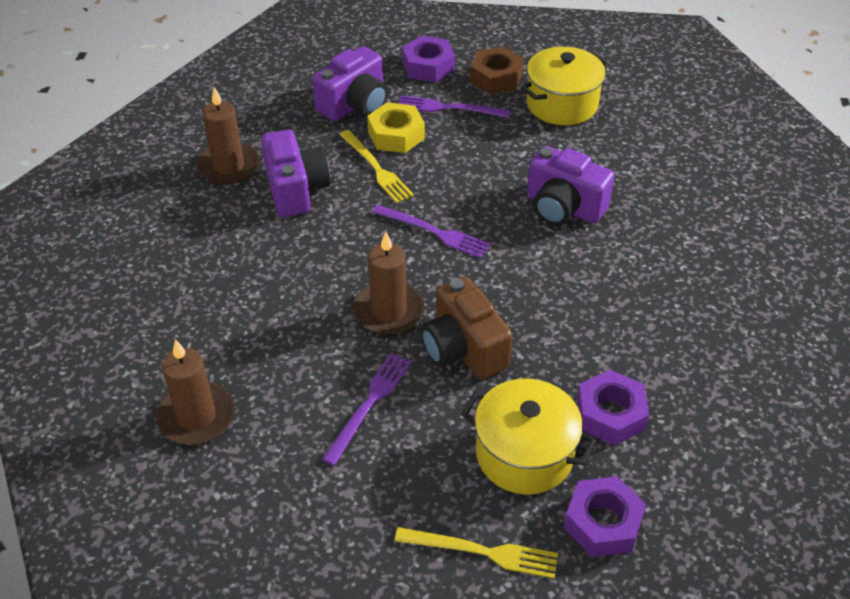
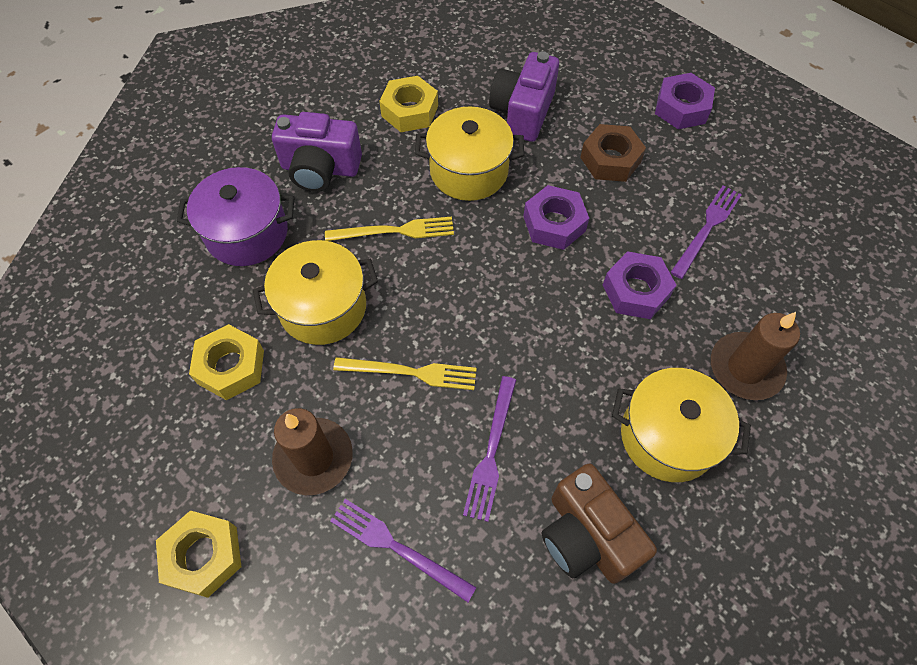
brown candle: [156,339,235,445] [196,87,259,184] [353,232,425,335] = 3 -> [272,408,353,495] [711,312,800,400] = 2
purple camera: [261,130,330,217] [312,46,388,121] [527,146,615,226] = 3 -> [272,112,362,192] [489,51,559,142] = 2
purple pot: none = 0 -> [176,167,294,266] = 1
yellow nut: [367,102,425,153] = 1 -> [156,510,242,598] [189,324,264,400] [379,76,438,132] = 3
yellow pot: [461,379,596,495] [521,47,609,125] = 2 -> [253,240,378,345] [415,106,524,201] [612,368,751,482] = 3

